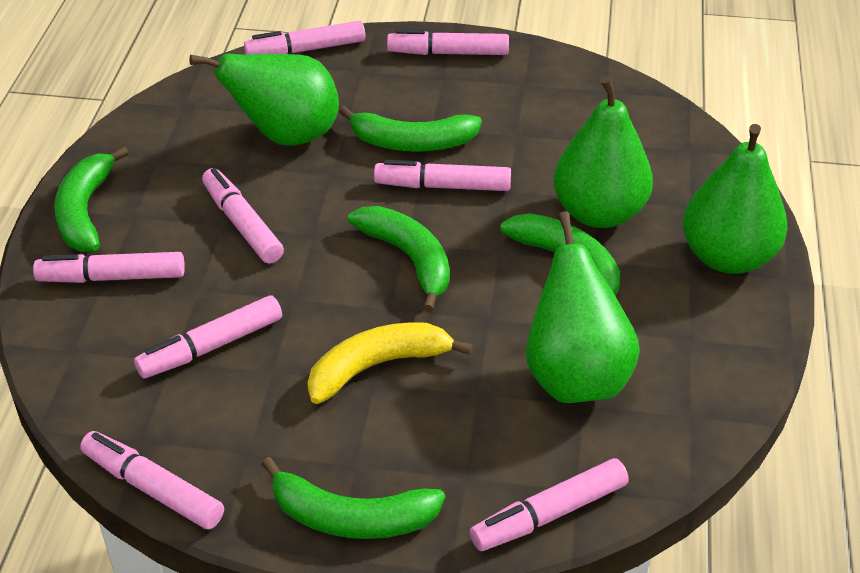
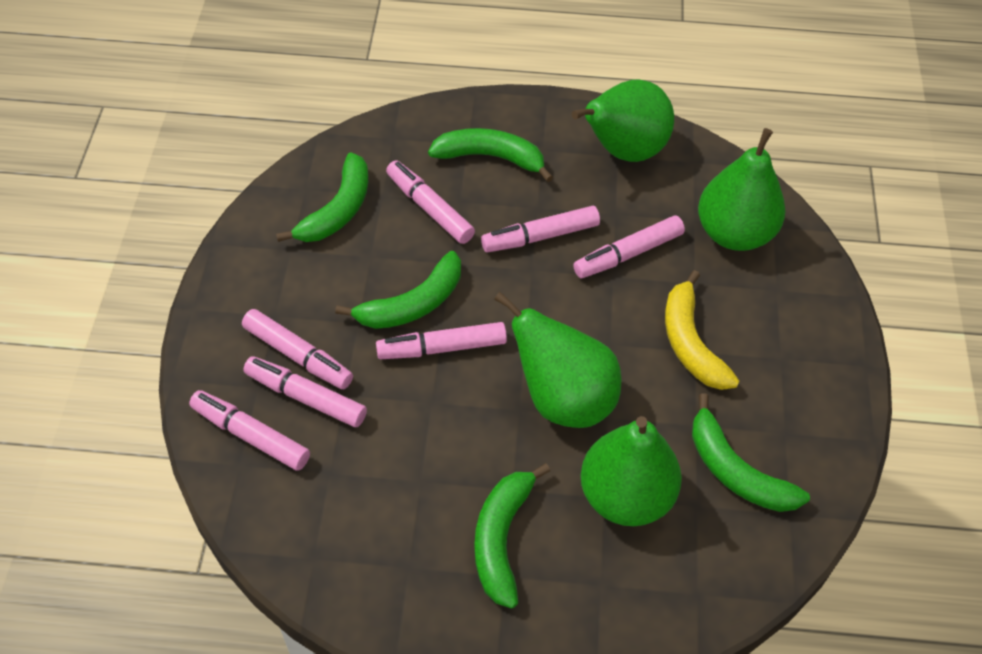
pink marker: [33,252,185,283] [80,431,224,530] [134,295,282,378] [202,168,284,264] [244,21,365,54] [374,160,511,191] [387,29,509,55] [470,458,629,551] = 8 -> [189,390,310,471] [242,309,353,389] [243,356,367,427] [376,322,507,359] [386,161,475,244] [481,206,600,252] [573,215,685,278] = 7

